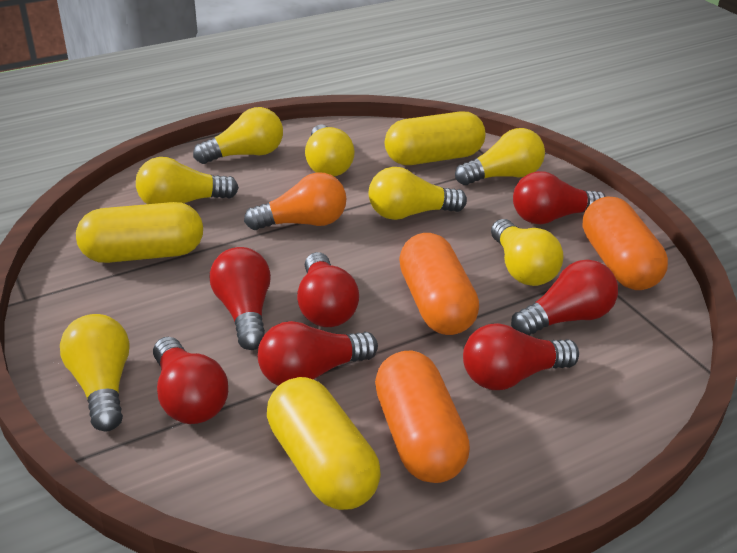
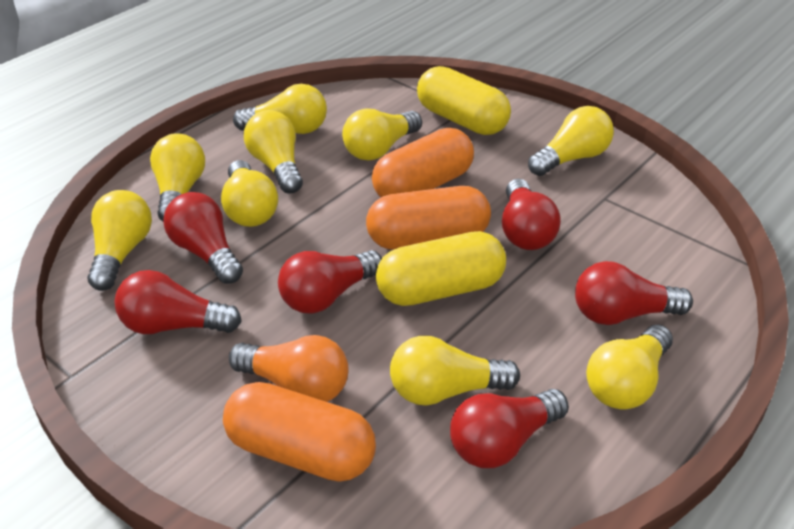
red light bulb: [153,337,228,424] [210,247,271,350] [258,321,378,386] [297,252,359,327] [463,323,579,390] [511,260,618,336] [513,171,606,224] = 7 -> [115,270,242,334] [163,192,243,284] [278,250,382,314] [450,389,569,468] [502,179,561,250] [575,261,693,325] = 6
yellow capsule: [76,202,203,263] [267,377,381,510] [385,112,485,165] = 3 -> [376,231,506,306] [417,66,511,135] = 2
yellow light bulb: [60,314,129,431] [136,157,239,204] [193,107,283,164] [305,124,355,176] [369,167,467,220] [455,128,545,185] [491,219,564,286] = 7 -> [87,190,152,291] [150,133,205,221] [221,160,278,227] [233,84,327,134] [244,110,303,194] [342,108,422,161] [390,336,520,406] [528,106,614,176] [586,325,673,409] = 9

